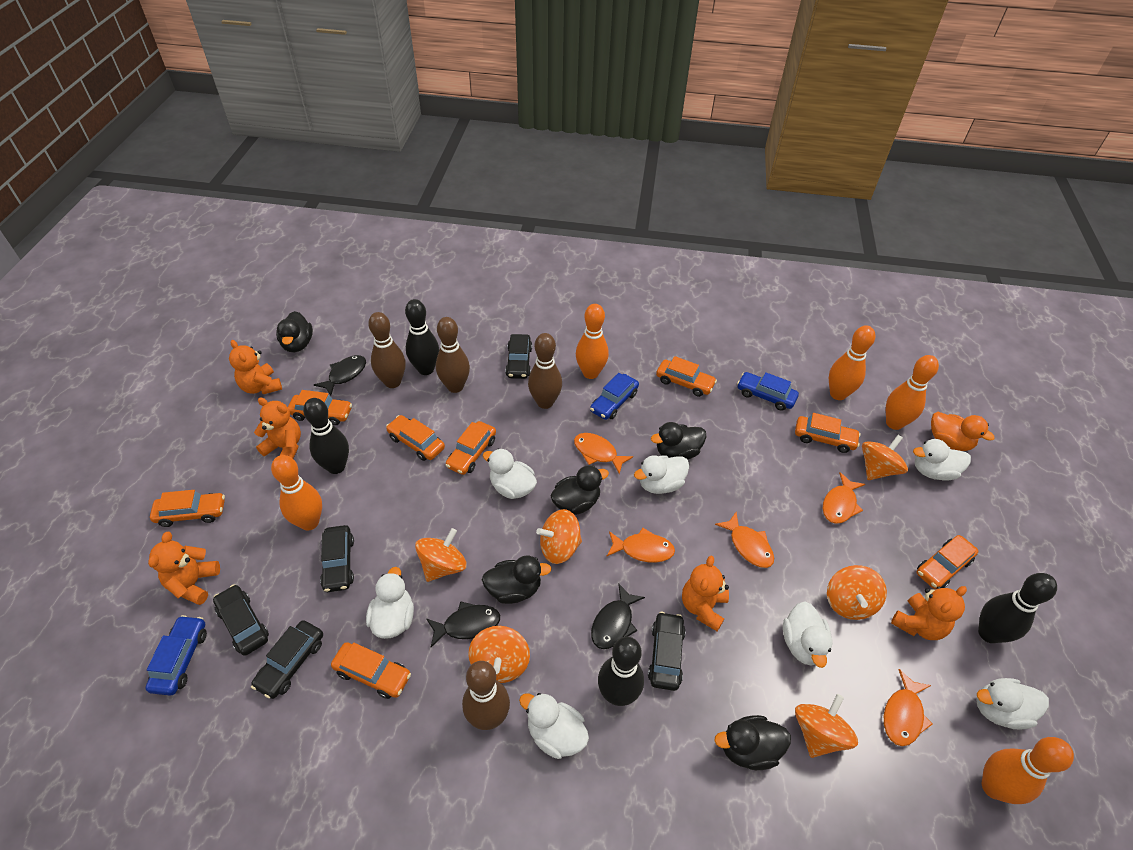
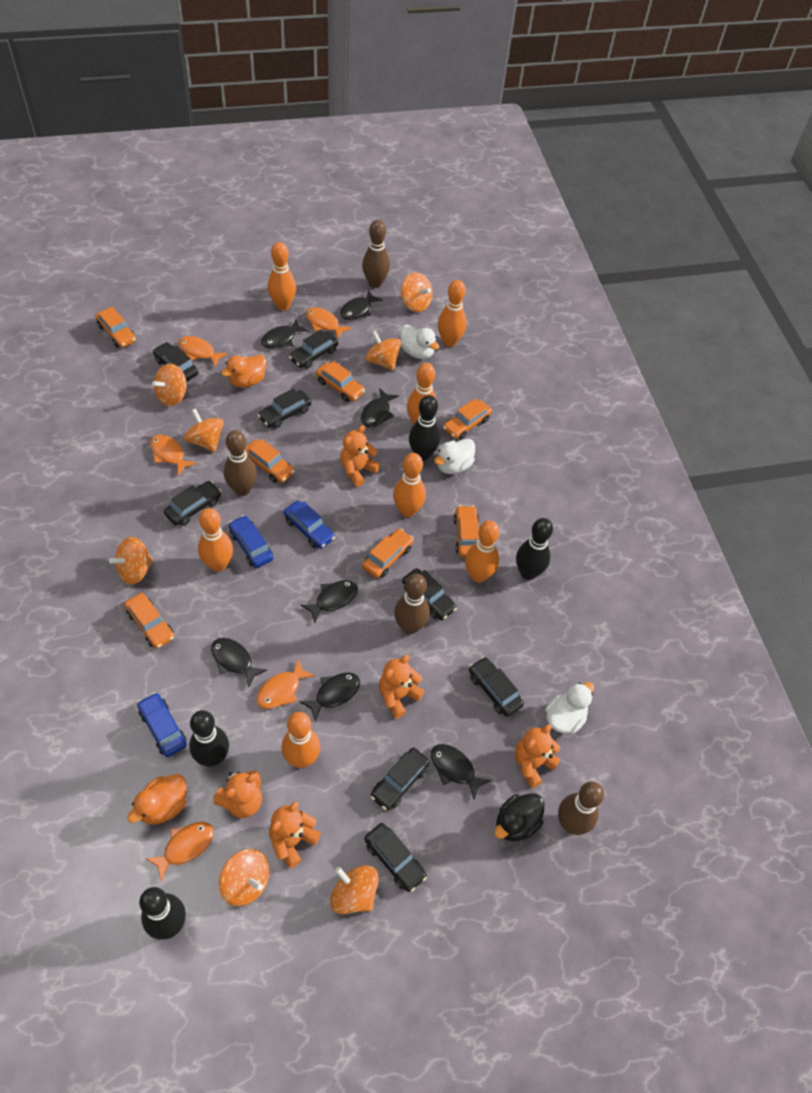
black car: [213,584,269,656] [251,620,323,699] [320,525,354,592] [505,334,532,379] [648,612,686,691] = 5 -> [153,342,198,382] [164,481,221,526] [258,388,311,429] [289,330,338,369] [364,823,427,892] [370,748,430,811] [402,568,457,620] [469,657,524,717] = 8
black duck: [276,311,313,352] [482,556,552,604] [550,465,609,515] [651,422,706,460] [714,715,791,770] = 5 -> [494,794,544,841] = 1
black fish: [314,355,366,396] [426,601,500,647] [591,583,645,649] = 3 -> [211,638,267,687] [261,319,309,348] [299,672,360,721] [300,580,358,623] [340,289,383,320] [361,388,399,428] [431,744,492,799] = 7
orange bowling pin: [271,455,322,531] [576,304,609,379] [829,325,875,400] [886,355,939,430] [982,737,1074,804] = 5 -> [198,508,233,572] [268,242,296,311] [281,712,320,768] [393,453,426,517] [407,363,437,425] [438,280,467,347] [465,521,500,583] = 7
orange car: [150,490,225,527] [288,390,352,425] [331,642,411,699] [386,415,445,461] [446,421,496,475] [656,356,717,397] [795,413,861,453] [917,535,978,589] = 8 -> [95,307,136,348] [124,593,174,649] [245,439,295,483] [316,361,365,402] [362,528,414,578] [443,399,492,439] [453,505,479,557] = 7
orange duck: [931,412,995,451] = 1 -> [127,774,187,825] [221,355,266,388] = 2
orange spinning top: [415,528,466,582] [468,626,530,683] [536,509,582,564] [795,694,858,758] [827,565,887,620] [862,435,908,480] = 6 -> [109,537,153,585] [152,364,187,406] [184,409,224,452] [219,849,269,906] [330,865,379,914] [365,330,401,371] [401,272,433,312] = 7
white duck: [366,567,414,639] [483,449,537,499] [519,693,589,759] [634,455,689,494] [783,601,833,668] [913,439,971,481] [976,678,1049,730] = 7 -> [400,325,439,359] [434,439,475,474] [545,682,594,734] = 3

